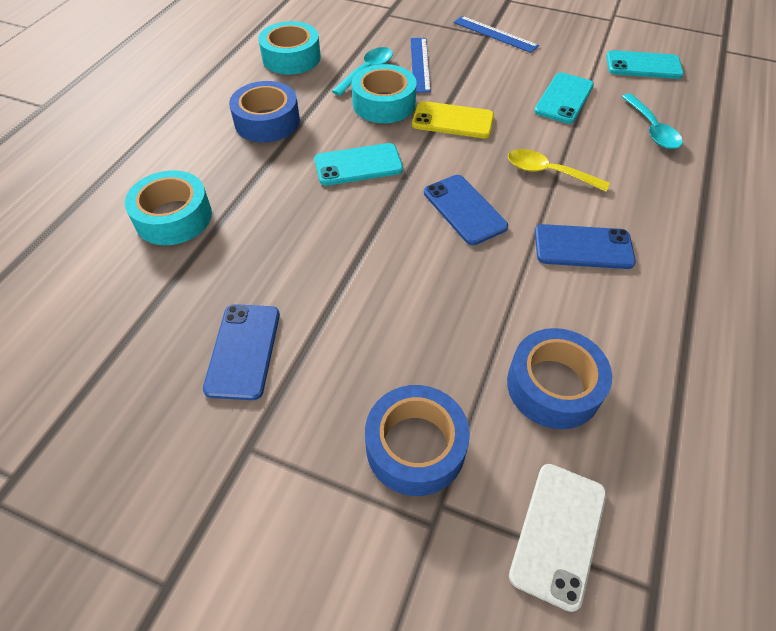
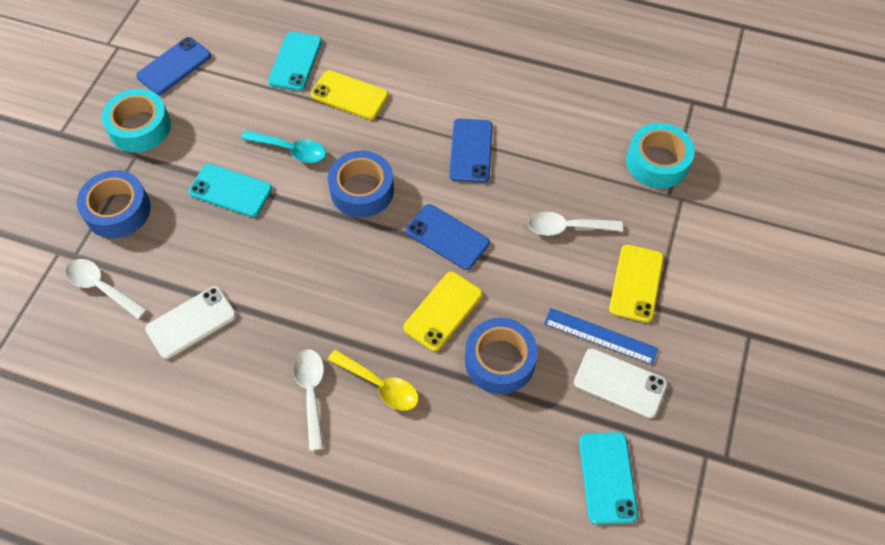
blue ruler: [410,38,431,93] [453,16,539,53] = 2 -> [544,308,658,365] = 1
turquoise spoon: [332,47,393,96] [622,93,683,149] = 2 -> [241,130,326,163] = 1
turquoise tape: [125,170,212,245] [258,21,321,75] [352,64,417,123] = 3 -> [102,89,171,152] [626,123,695,188] = 2
white phone: [509,464,607,612] = 1 -> [145,286,236,359] [574,348,667,418] = 2
white spoon: none = 0 -> [65,259,147,319] [293,349,324,451] [528,211,623,236] = 3
yellow phone: [412,101,494,138] = 1 -> [311,70,389,120] [403,272,483,351] [609,244,664,323] = 3

